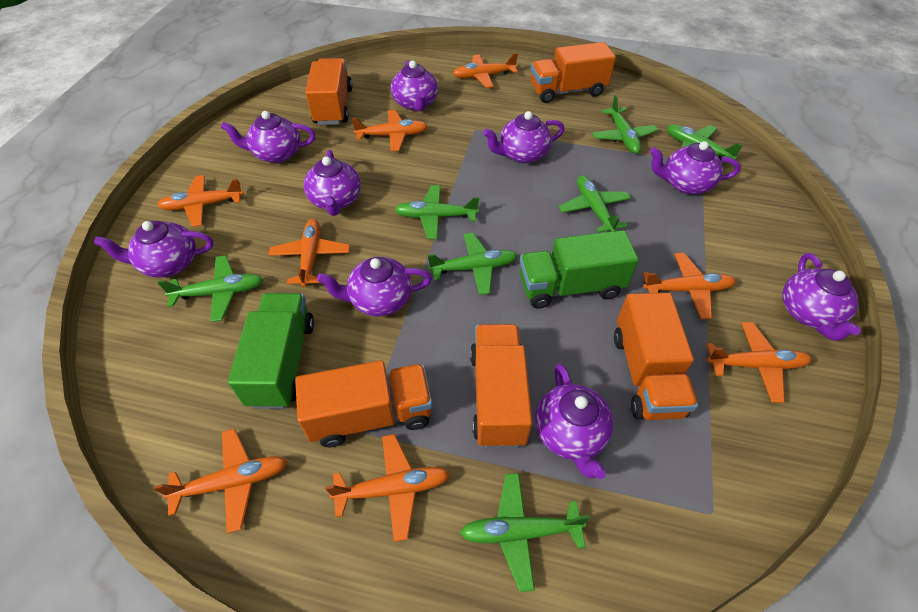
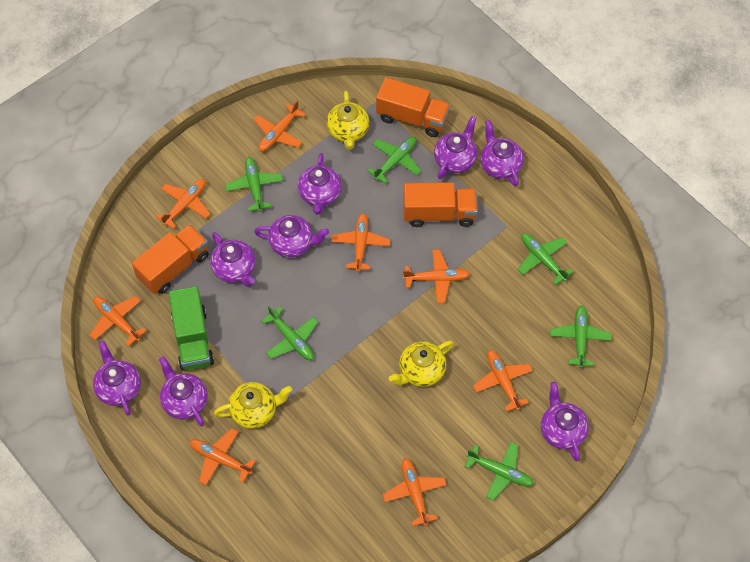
green plane: [158,255,264,322] [394,185,479,239] [428,233,518,295] [460,473,590,592] [559,175,631,233] [592,95,658,154] [667,124,743,164] = 7 -> [225,157,283,212] [262,306,318,360] [368,137,421,184] [465,442,534,500] [518,233,573,285] [550,305,612,368] = 6
green truck: [228,293,314,409] [520,230,639,309] = 2 -> [169,286,214,370] = 1
orange truck: [295,360,432,447] [305,58,352,125] [470,324,532,448] [531,42,616,103] [614,293,698,420] = 5 -> [132,224,209,294] [376,77,450,137] [404,182,478,227] = 3
purple teapot: [94,221,213,278] [221,111,315,163] [304,150,361,216] [317,257,432,316] [391,60,438,111] [483,111,564,163] [535,363,614,479] [649,141,741,195] [782,253,861,341] = 9 -> [93,341,141,416] [159,357,208,426] [210,232,255,287] [254,215,329,258] [298,153,342,215] [434,116,477,179] [480,120,524,187] [541,382,589,461] = 8
yellow teapot: none = 0 -> [214,382,292,429] [327,91,369,150] [389,340,454,387] = 3

